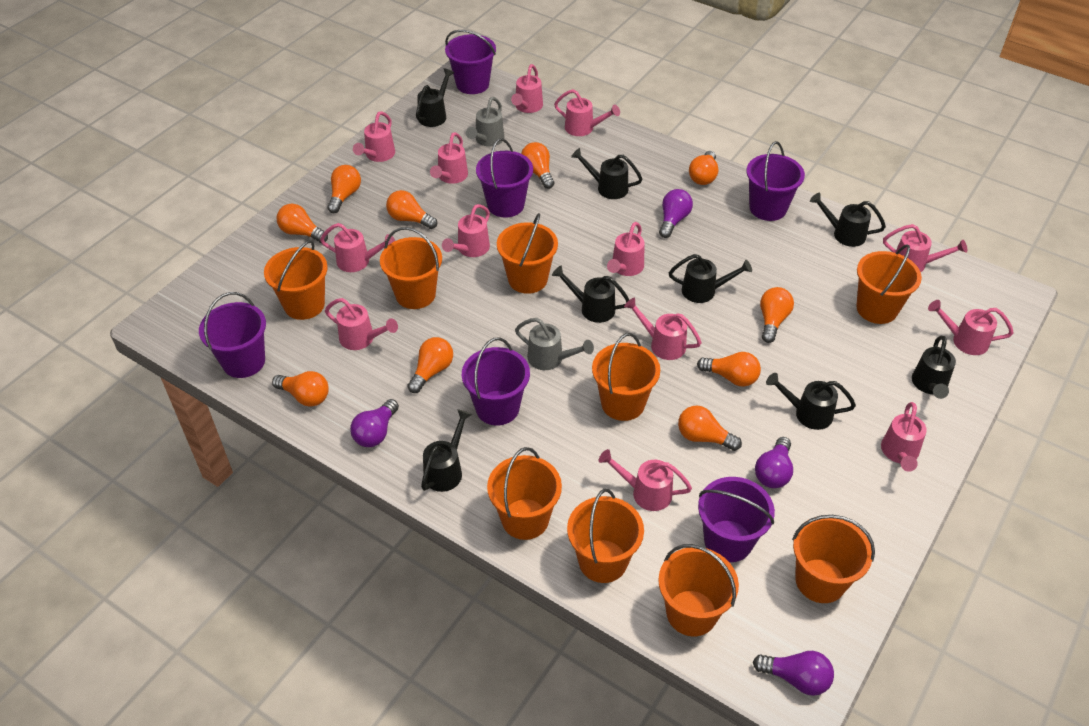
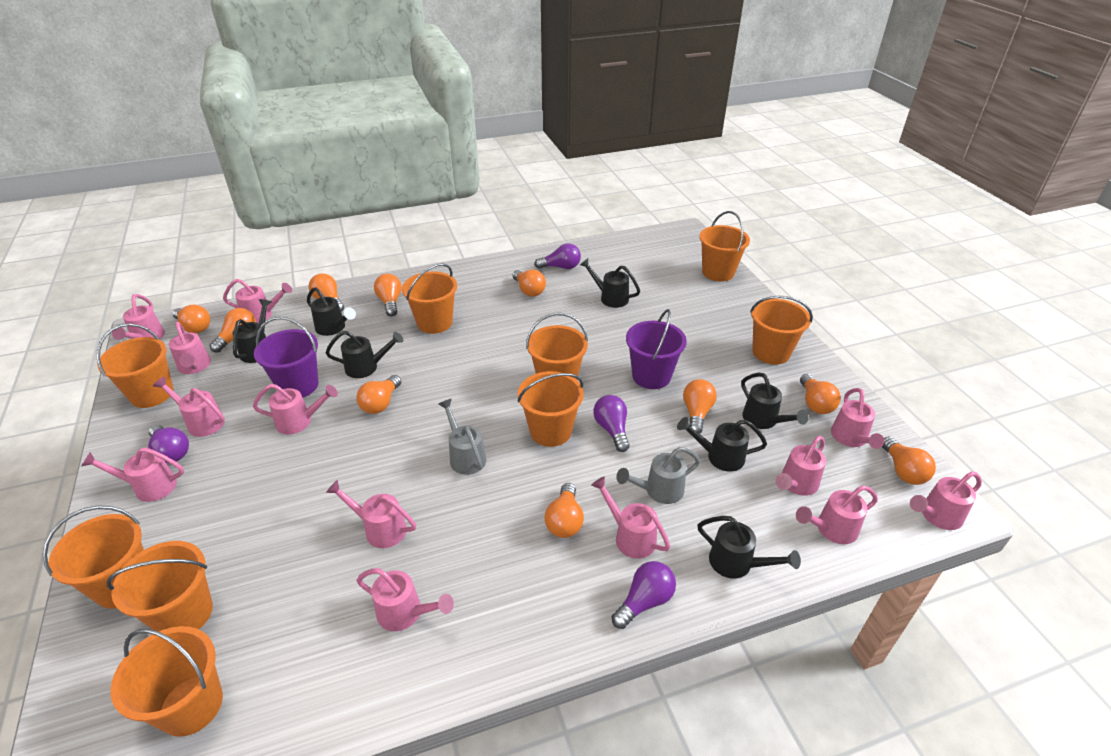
black watering can: [416,68,454,127] [421,409,472,492] [552,265,629,323] [571,148,642,199] [669,254,752,303] [766,373,856,430] [810,193,886,247] [912,336,956,399] = 8 -> [233,299,271,363] [307,287,356,336] [326,331,403,378] [580,258,640,308] [677,417,767,472] [697,516,801,579] [741,373,809,429] = 7
purple bucket: [199,292,266,378] [445,30,496,94] [462,337,530,425] [476,138,533,217] [698,477,775,562] [746,141,805,221] = 6 -> [254,317,319,398] [626,309,687,389] = 2

